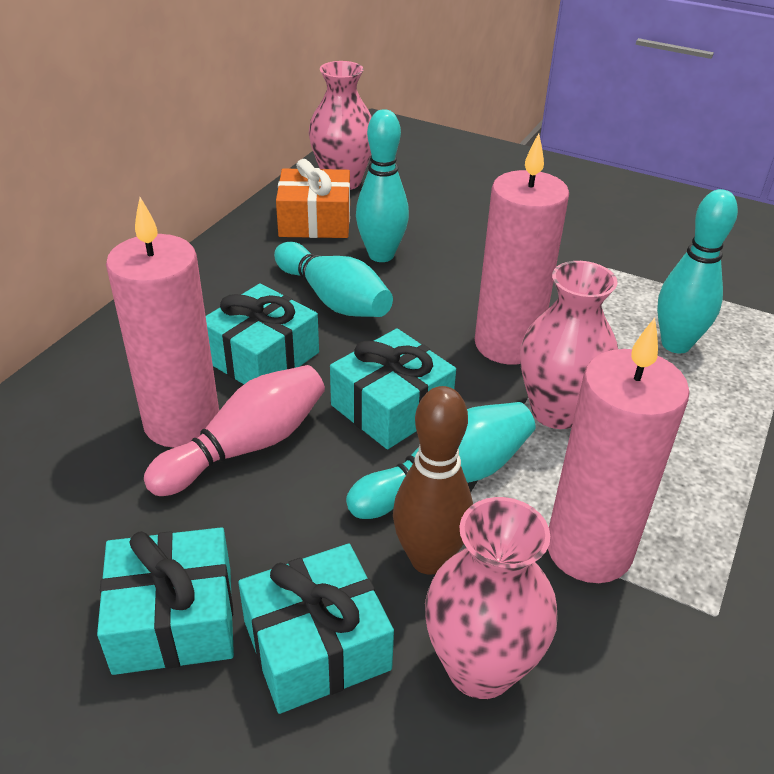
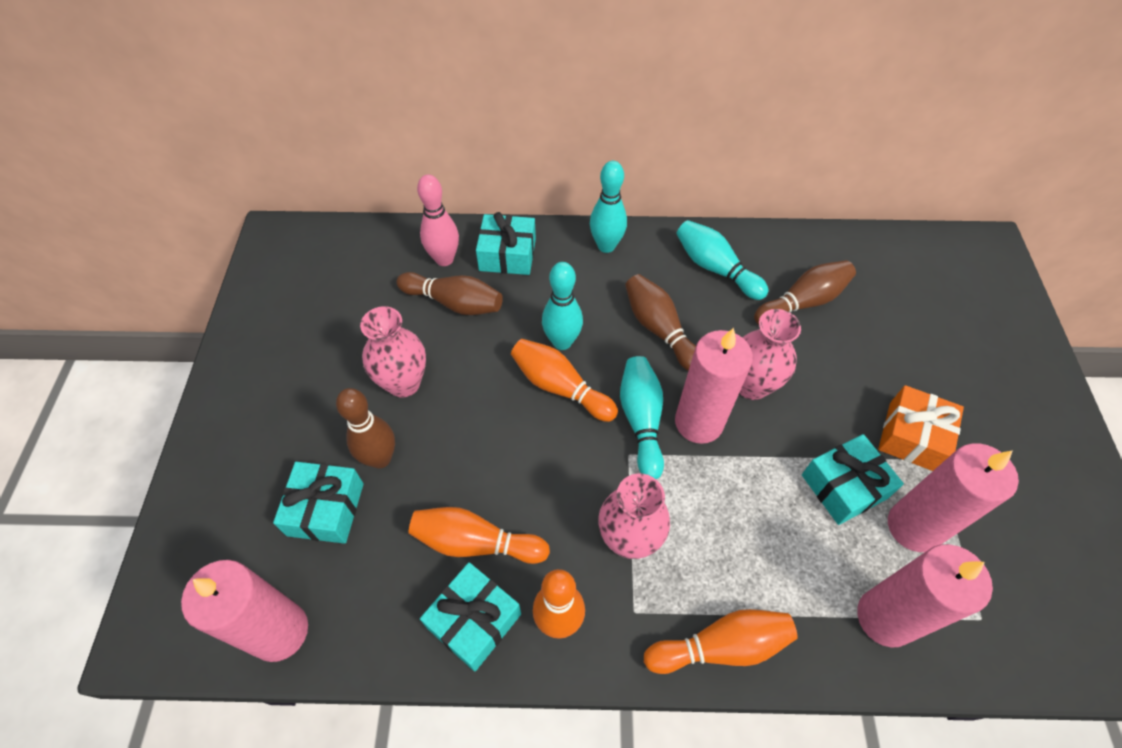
brown bowling pin: [393,386,473,575] = 1 -> [336,388,395,468] [396,272,503,315] [625,274,696,371] [754,260,856,325] = 4
orange bowling pin: none = 0 -> [408,507,550,564] [511,339,618,422] [533,569,585,639] [644,609,798,674] = 4
pink candle: [106,197,219,448] [475,133,569,364] [548,318,690,583] = 3 -> [181,560,308,662] [675,328,753,444] [857,544,993,647] [888,443,1019,552] = 4

